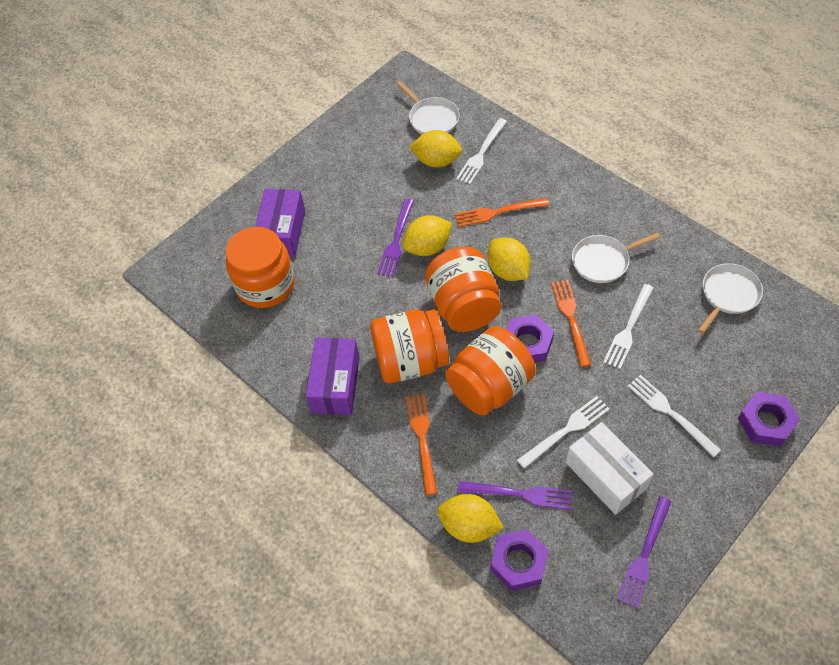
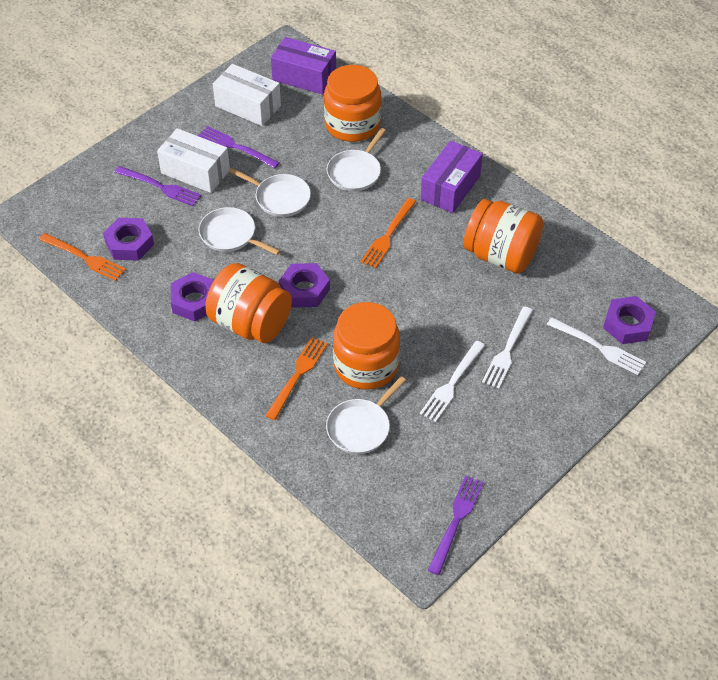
purple nut: [490,529,549,591] [506,315,554,363] [738,392,800,447] = 3 -> [103,218,154,261] [171,272,214,321] [279,263,330,308] [603,296,656,344] = 4
white box: [566,422,653,515] = 1 -> [157,128,230,193] [213,64,281,126] = 2
white fork: [456,118,507,185] [517,396,609,469] [603,284,654,369] [628,375,721,457] = 4 -> [420,341,485,422] [482,306,533,388] [547,317,646,375] = 3
white pan: [397,81,460,134] [572,232,660,283] [698,263,763,334] = 3 -> [199,207,280,255] [229,168,311,217] [326,376,406,454] [327,128,386,192] = 4
yellow lemon: [402,215,452,256] [409,130,462,168] [437,494,504,543] [488,237,531,281] = 4 -> none = 0

